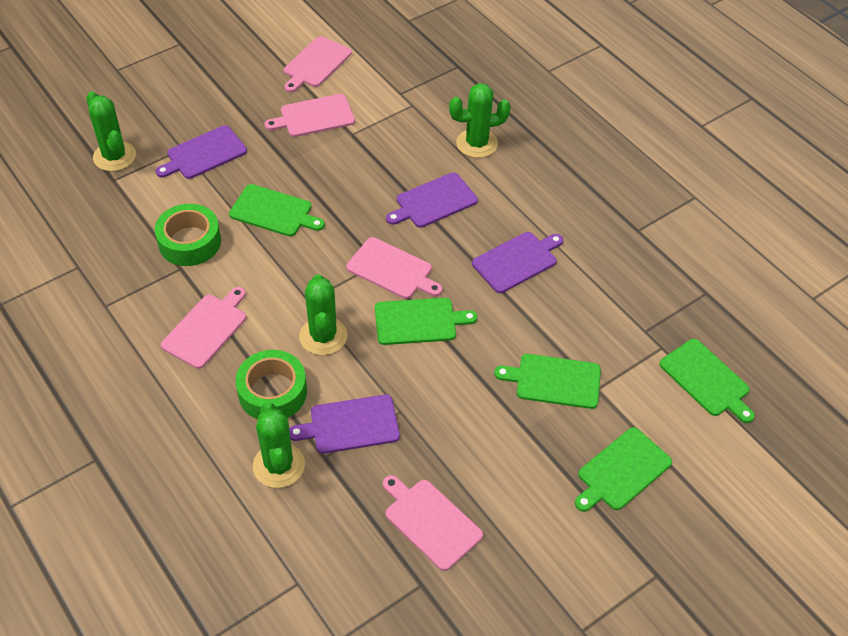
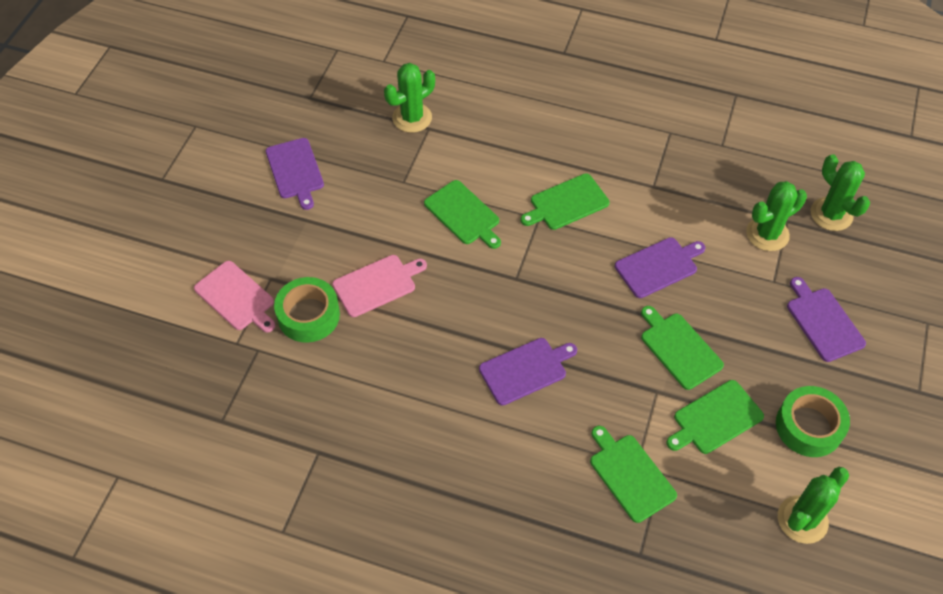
pink cutting board: [161,287,246,369] [264,94,355,137] [284,36,352,92] [346,237,442,299] [383,475,483,571] = 5 -> [194,261,275,333] [332,255,427,317] = 2

